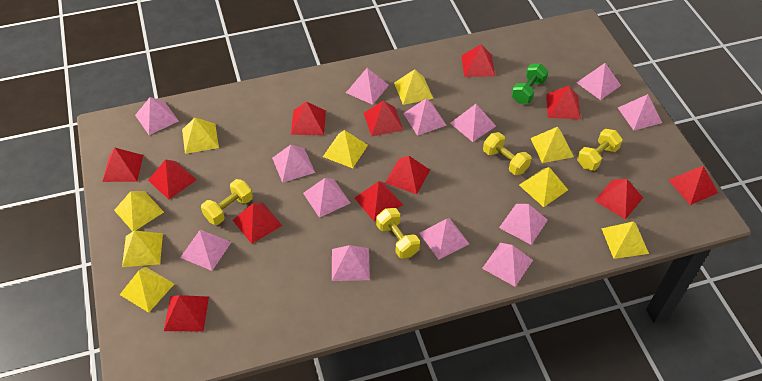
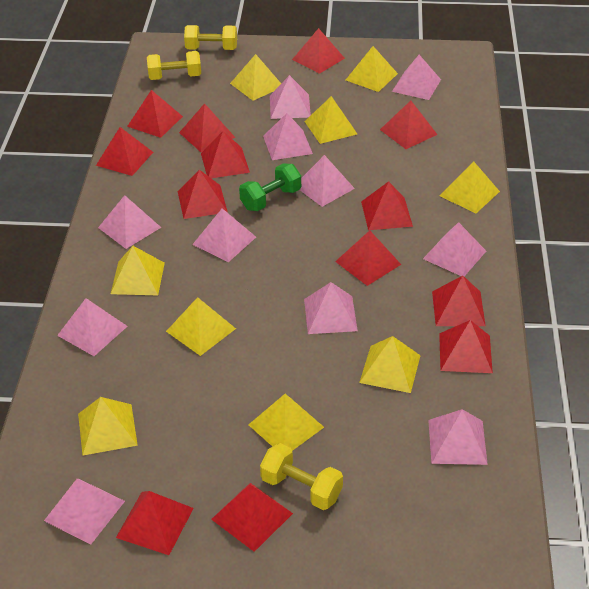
pink pyramid: [135,97,179,135] [180,230,231,271] [272,145,315,183] [303,178,350,218] [332,245,370,281] [346,68,389,105] [403,98,447,136] [419,218,469,259] [450,104,496,142] [482,243,533,287] [499,204,548,245] [576,63,621,100] [618,94,662,131] = 13 -> [44,479,125,545] [57,298,128,356] [98,195,161,249] [192,209,256,262] [263,113,313,160] [270,75,311,119] [300,155,355,207] [304,282,358,334] [392,55,441,100] [423,222,486,276] [428,409,488,465] = 11
red pyramid: [102,148,143,182] [148,160,197,200] [164,295,209,332] [233,202,283,244] [291,101,326,135] [355,181,403,221] [364,100,403,136] [385,156,430,195] [461,44,495,77] [546,86,581,120] [595,179,643,220] [668,166,718,205] = 12 -> [96,127,153,176] [116,491,194,555] [127,90,183,138] [178,170,228,219] [179,103,236,152] [201,131,250,178] [211,483,293,552] [292,28,345,74] [335,230,401,286] [361,181,413,230] [380,101,438,149] [432,276,486,326] [439,320,493,373] = 13
yellow dumbbell: [201,179,253,225] [376,208,420,259] [483,132,531,175] [577,129,622,171] = 4 -> [147,51,201,80] [184,25,237,50] [260,443,343,510] = 3

